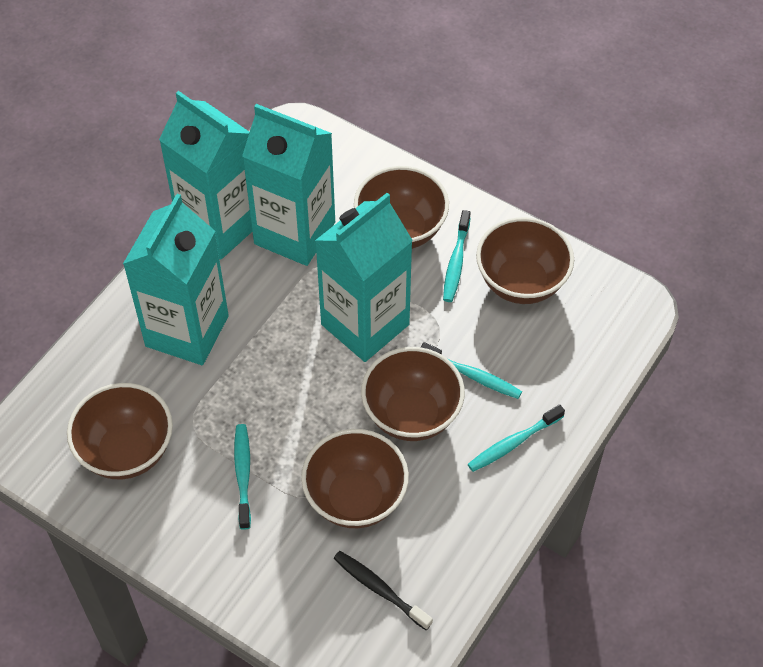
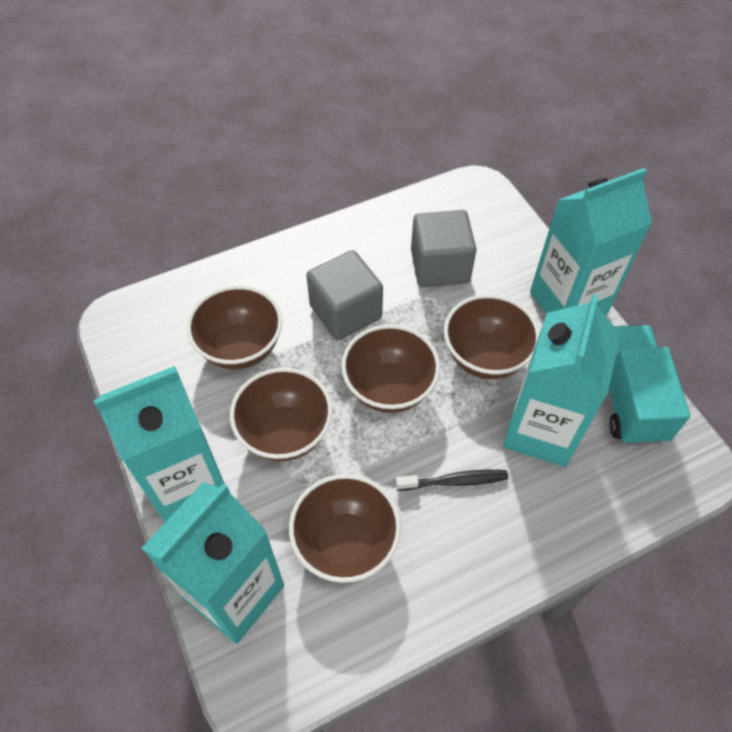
grey cube: none = 0 -> [306,250,383,341] [411,210,477,287] = 2
turquoise toothbrush: [234,424,251,530] [421,342,522,399] [443,210,471,302] [468,404,565,472] = 4 -> none = 0
turquoise truck: none = 0 -> [609,325,690,445] = 1

